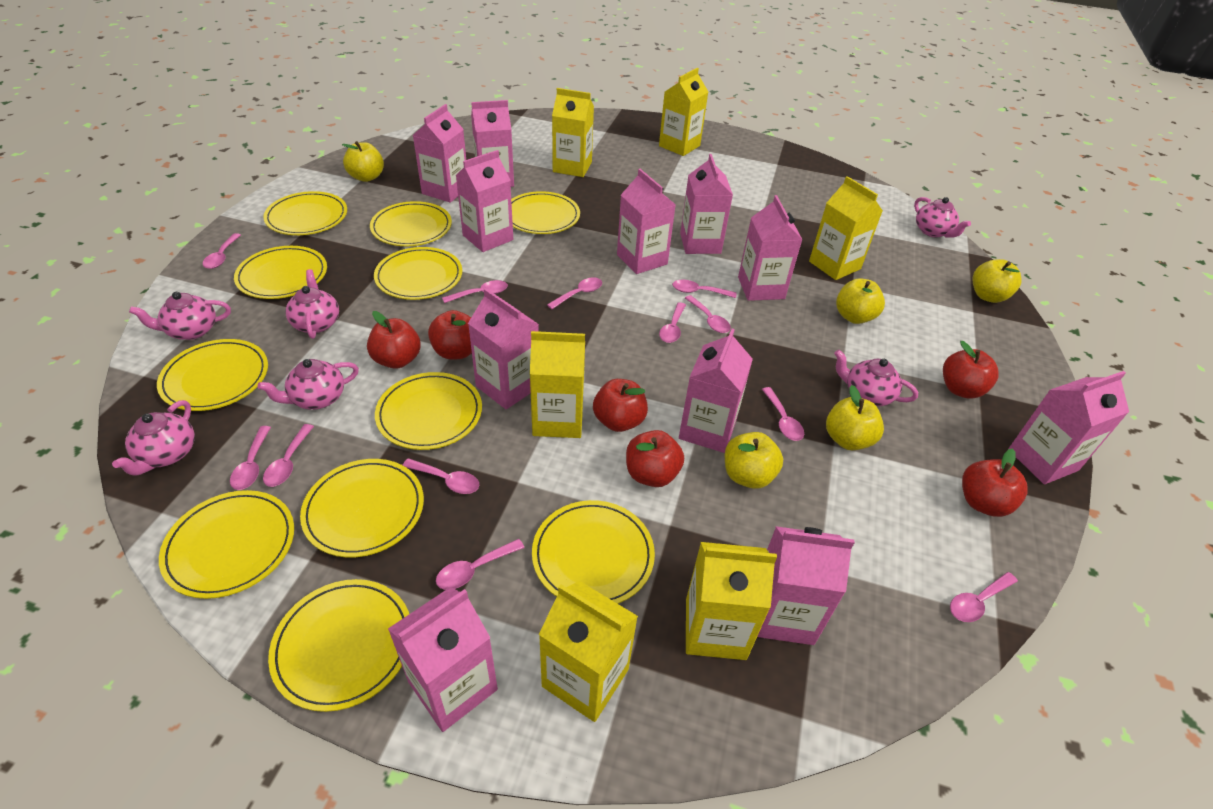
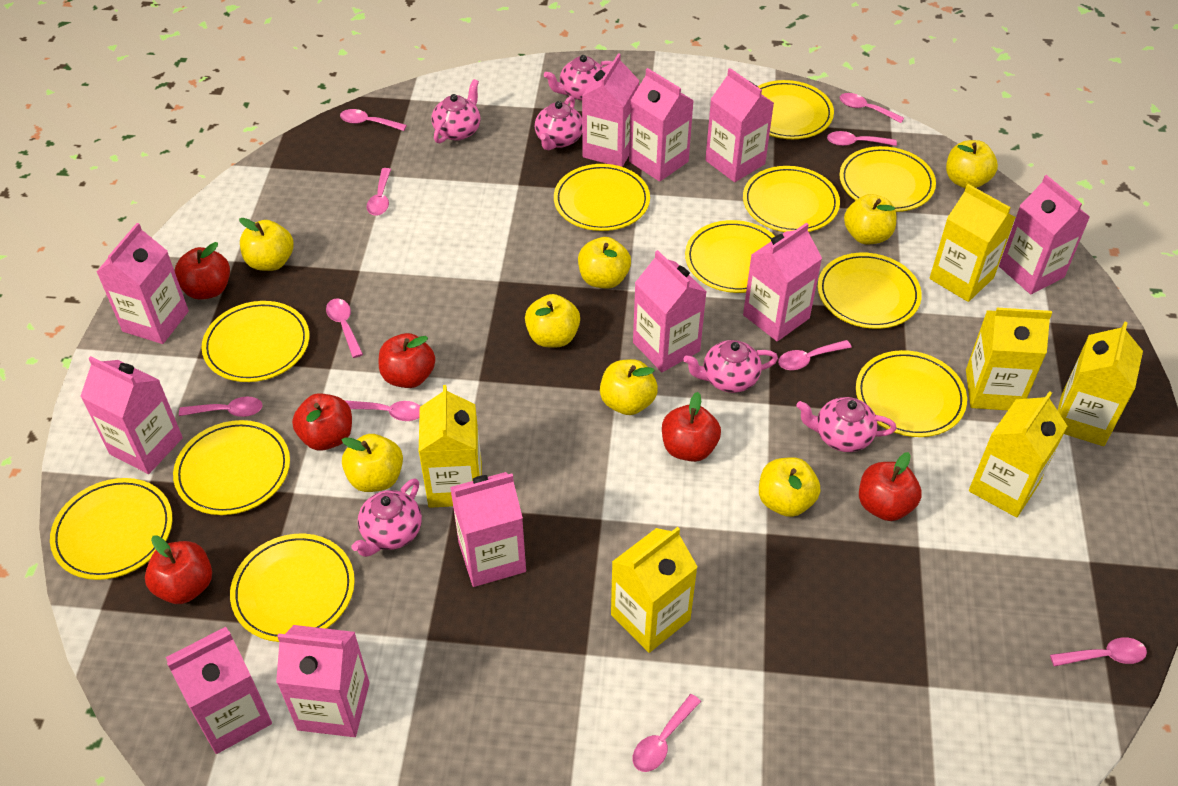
pink spoon: [203,233,241,269] [230,426,271,490] [263,424,314,487] [403,459,480,494] [436,539,525,590] [442,280,508,303] [547,277,602,309] [659,302,686,343] [672,280,737,298] [685,295,731,333] [762,387,804,441] [950,572,1018,622] = 12 -> [179,397,263,417] [326,298,363,358] [340,109,407,131] [344,400,420,421] [367,168,391,216] [633,694,701,772] [778,340,852,370] [827,131,897,146] [839,93,904,123] [1050,638,1147,667] = 10
yellow apple: [342,141,384,182] [725,432,783,489] [826,385,884,450] [836,278,885,324] [973,259,1021,303] = 5 -> [239,218,294,271] [342,434,403,492] [525,294,580,348] [578,237,631,289] [600,359,658,415] [759,457,820,517] [844,194,896,244] [946,140,998,188] = 8

